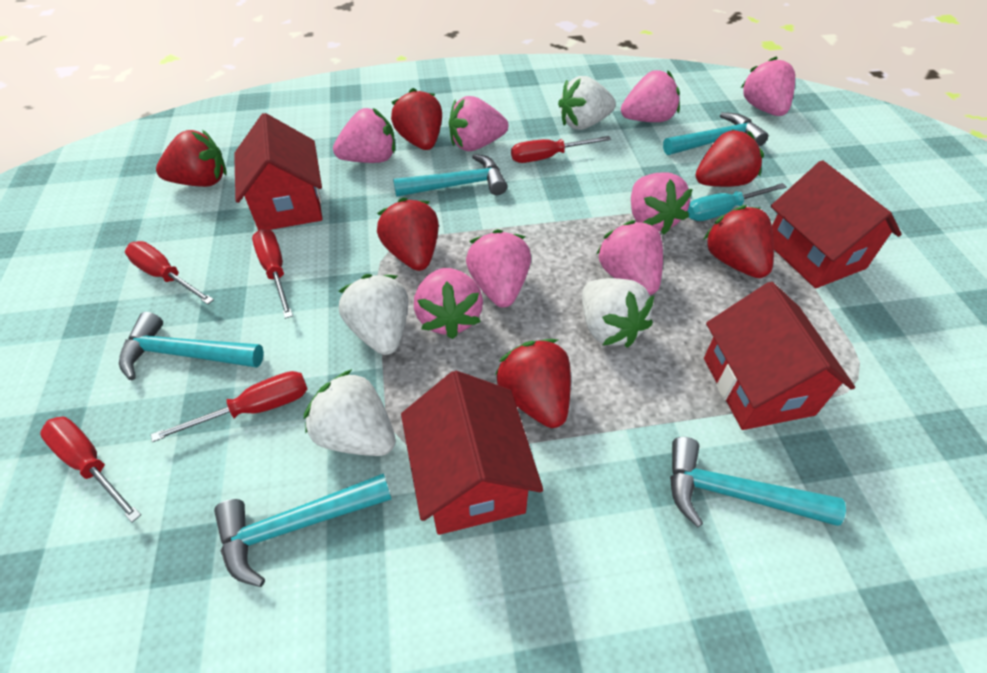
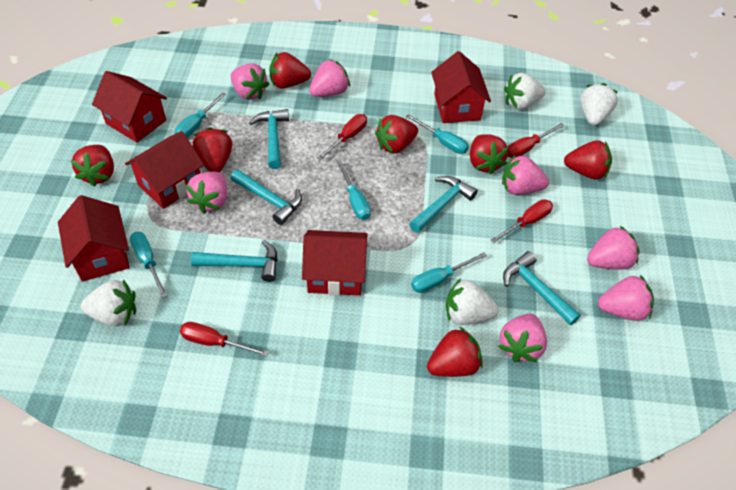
pink strawberry: [333,108,395,163] [414,268,483,339] [449,96,508,151] [466,229,531,307] [596,220,663,295] [621,70,680,122] [631,173,693,235] [741,56,795,116] = 8 -> [186,171,227,214] [231,64,269,100] [309,59,350,97] [498,314,547,362] [502,154,549,195] [587,226,640,269] [598,275,654,321] = 7
red house: [234,113,323,230] [401,371,543,535] [704,282,855,430] [771,160,902,288] = 4 -> [58,195,130,282] [92,71,167,143] [125,131,204,209] [302,230,368,296] [431,51,491,123] = 5
red screwdriver: [40,417,141,522] [125,241,214,305] [151,371,307,442] [252,229,293,319] [511,136,611,163] = 5 -> [180,322,269,357] [317,114,367,161] [490,199,553,243] [508,123,565,158] = 4
red strawberry: [156,130,227,187] [377,198,439,271] [391,88,442,150] [495,339,571,428] [695,130,764,187] [703,205,774,278] = 6 -> [71,145,114,187] [193,127,232,172] [269,52,311,88] [375,115,418,153] [427,327,483,377] [470,134,509,175] [564,140,612,179] = 7
turquoise screwdriver: [687,183,787,221] = 1 -> [130,232,168,298] [175,92,226,138] [336,160,371,220] [406,114,469,154] [411,252,487,293] = 5

